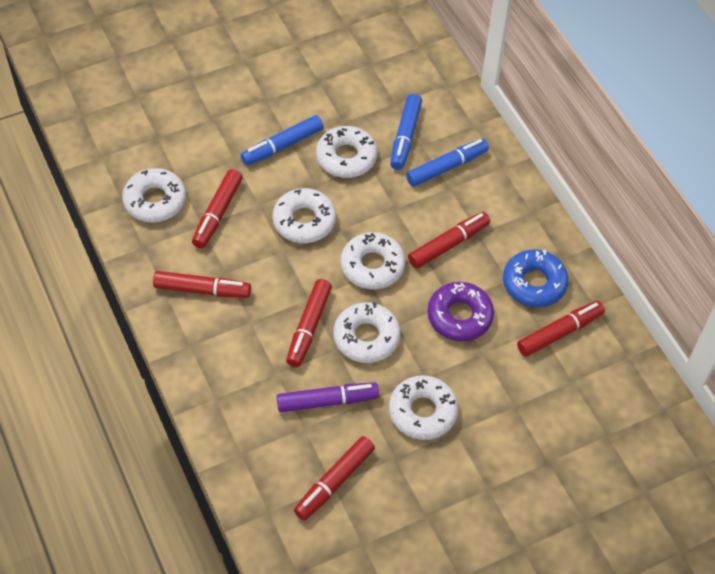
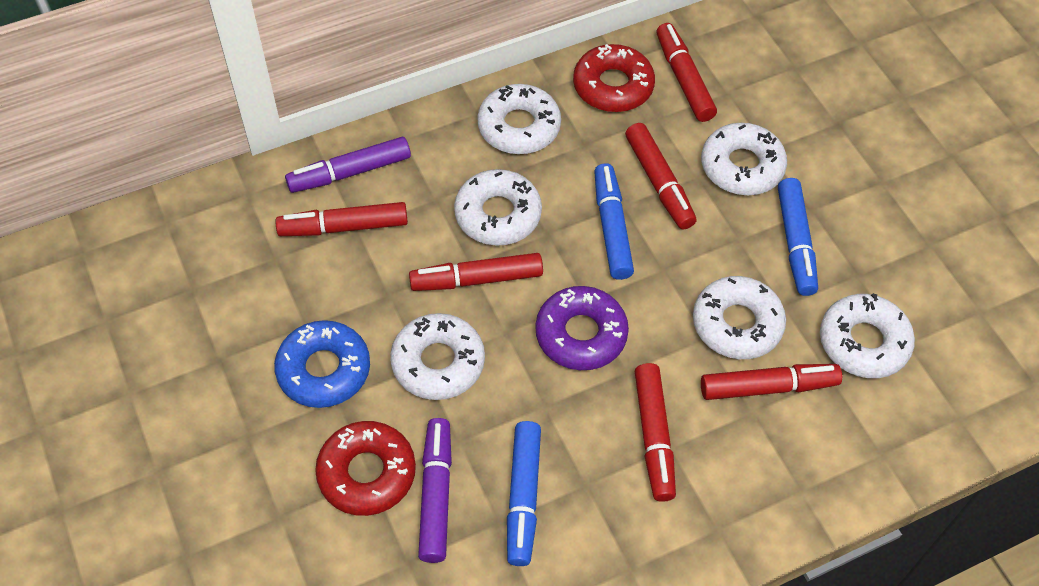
purple marker: [277,383,379,412] = 1 -> [285,137,411,193] [418,418,452,563] = 2
red donut: none = 0 -> [315,421,416,516] [573,44,655,112] = 2

